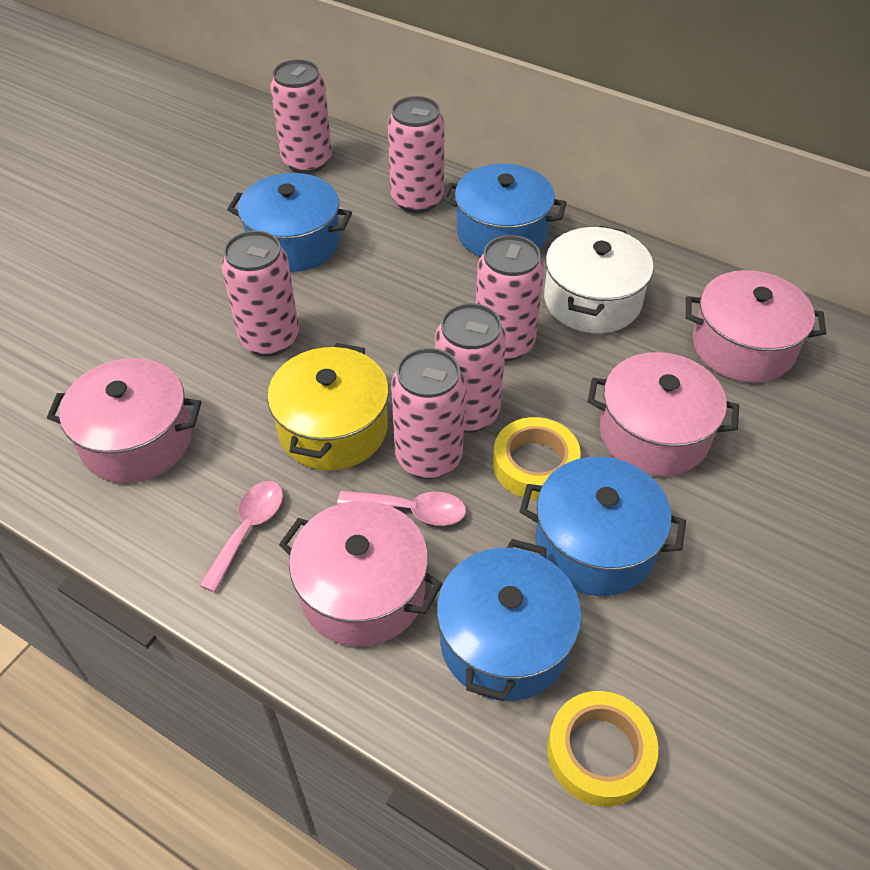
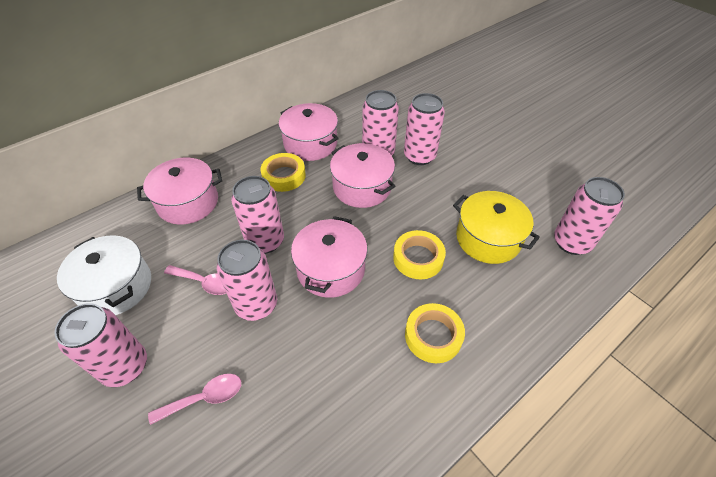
blue pot: [227,173,352,272] [437,539,582,701] [442,164,567,257] [519,457,686,596] = 4 -> none = 0
yellow tape: [493,417,581,500] [547,691,658,807] = 2 -> [260,153,306,192] [393,230,446,279] [405,303,465,363] = 3

